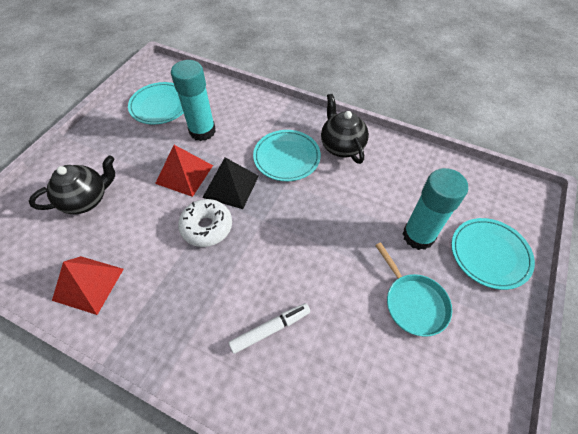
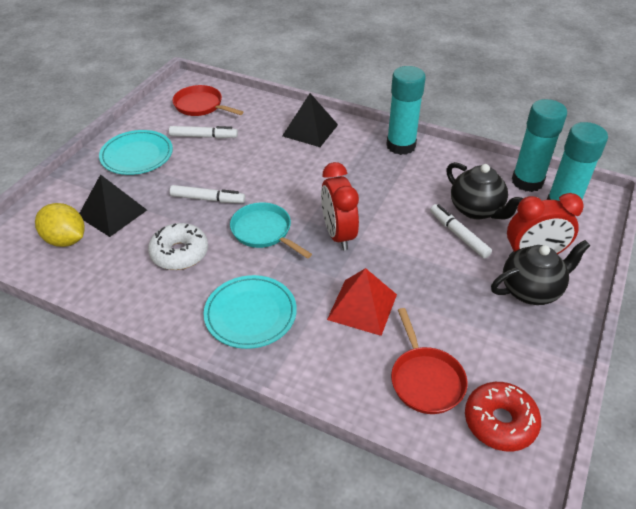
black pyramid: [202,157,259,209] = 1 -> [79,174,147,237] [282,93,338,147] = 2
red clock: none = 0 -> [321,162,359,250] [507,193,584,256] = 2
red donut: none = 0 -> [465,382,541,452] = 1
red pan: none = 0 -> [173,85,243,116] [391,308,468,414] = 2
red pyramid: [52,256,124,315] [155,145,213,197] = 2 -> [327,268,397,336] = 1
turquoise glue stick: [171,60,216,141] [403,168,468,250] = 2 -> [386,66,426,155] [512,99,567,192] [547,122,608,201] = 3
turquoise plate: [128,82,184,125] [253,130,321,181] [451,218,535,290] = 3 -> [99,130,173,175] [204,275,297,349] = 2
white marker: [229,303,310,354] = 1 -> [169,126,238,138] [170,185,245,203] [430,204,492,259] = 3
yellow lemon: none = 0 -> [35,203,85,247] = 1

